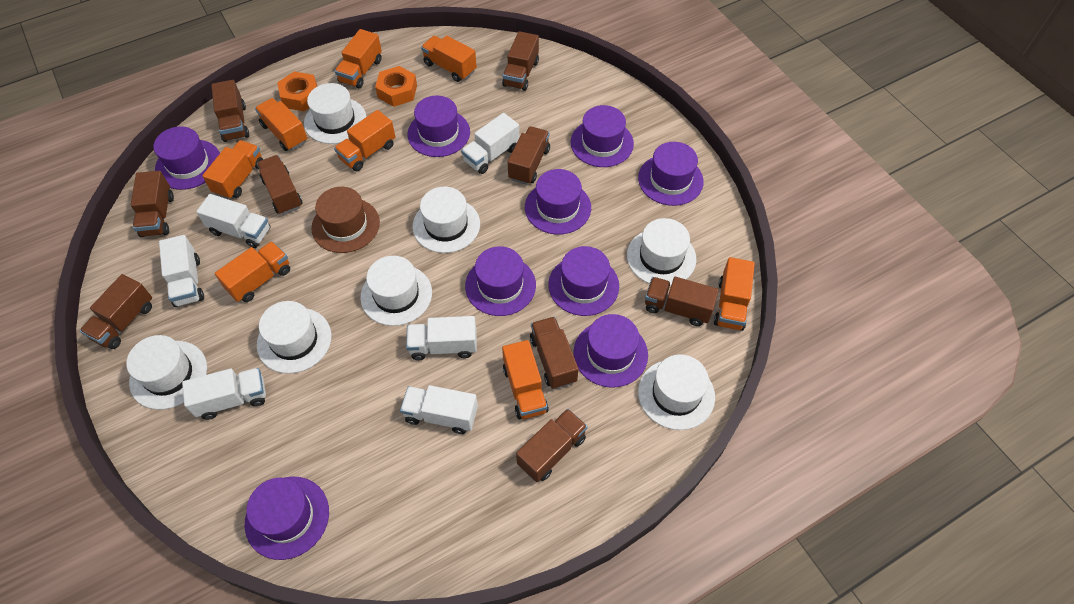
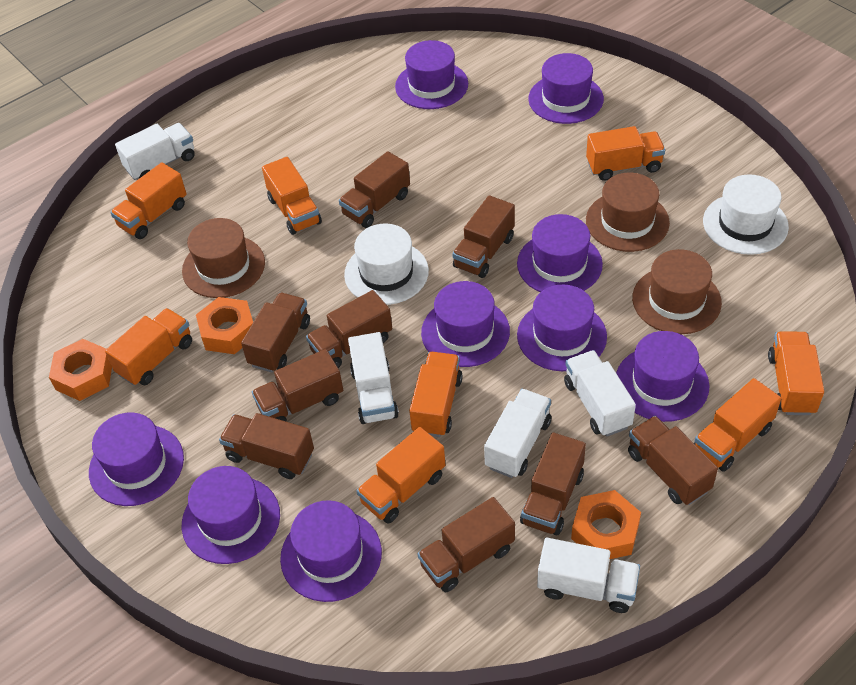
brown hat: [311,187,380,253] = 1 -> [182,218,265,298] [586,173,670,252] [632,249,722,334] = 3
orange nut: [277,72,317,111] [375,66,417,107] = 2 -> [49,339,112,401] [196,297,253,354] [571,490,641,559] = 3
white hat: [126,335,207,410] [257,301,331,374] [304,83,366,144] [360,256,432,326] [412,187,480,253] [627,218,696,286] [638,354,715,430] = 7 -> [344,224,429,305] [703,174,789,255] = 2
white truck: [159,235,204,307] [182,368,266,420] [196,194,271,248] [400,385,478,434] [406,316,477,360] [461,113,519,174] = 6 -> [115,123,195,180] [348,332,399,424] [484,389,552,478] [537,538,640,613] [564,350,636,437] = 5

